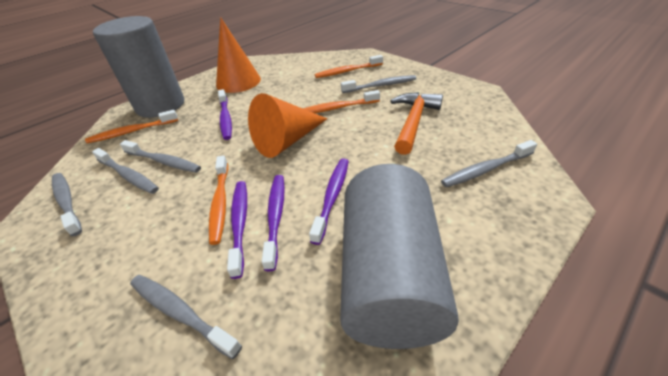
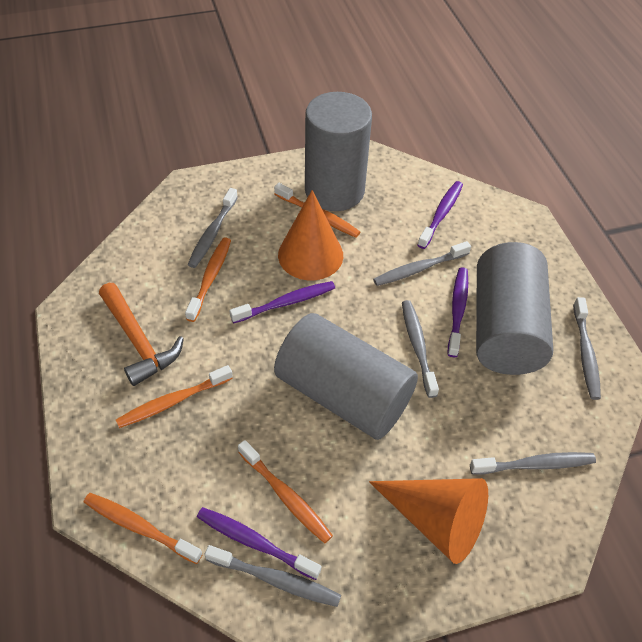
grey cylinder: [93,16,184,118] [340,164,459,349] = 2 -> [274,313,418,440] [305,92,372,211] [476,242,553,375] = 3
orange toothbrush: [85,110,178,143] [209,156,228,245] [303,90,380,113] [315,55,383,78] = 4 -> [84,493,203,564] [116,365,233,428] [185,237,231,322] [238,440,333,544] [274,183,360,238] = 5

